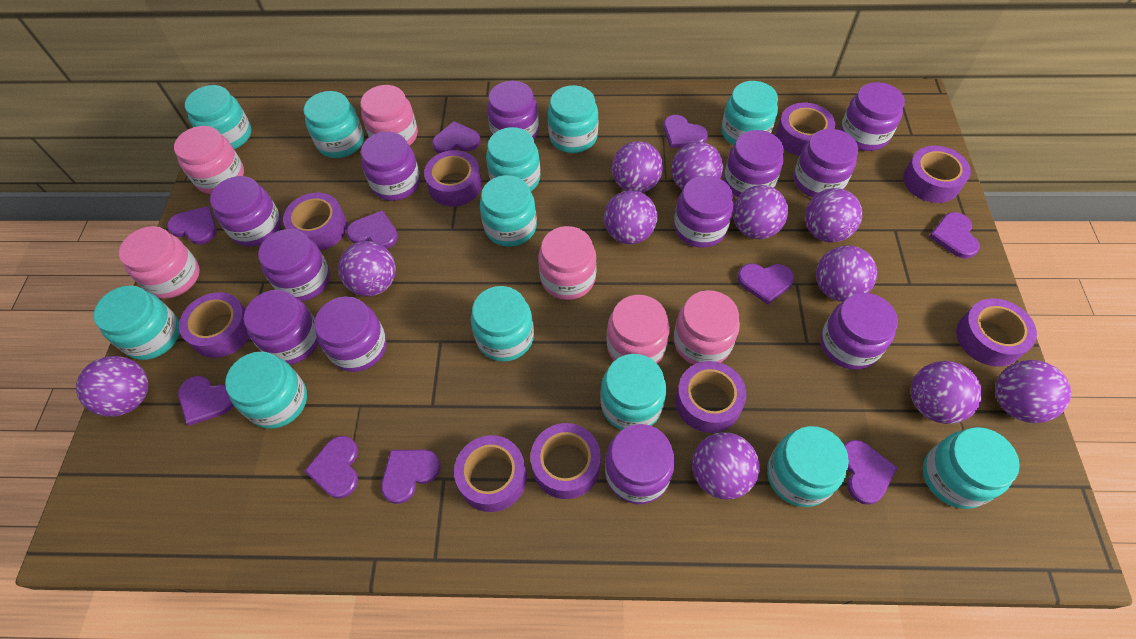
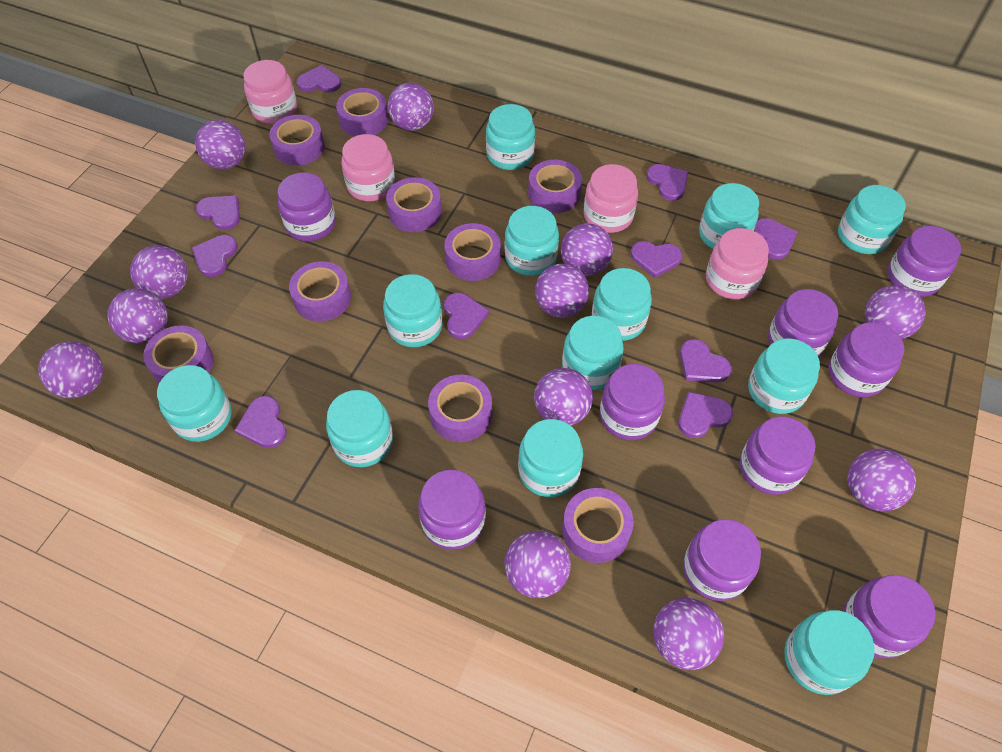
pink jar: [119,226,200,299] [174,126,244,194] [360,85,418,146] [538,226,597,300] [606,295,670,363] [674,290,740,364] = 6 -> [244,60,297,124] [341,134,395,201] [584,164,638,233] [706,228,769,299] = 4
purple ball: [76,356,148,417] [338,241,396,297] [604,190,658,244] [612,141,663,193] [671,142,723,190] [692,432,760,500] [733,185,788,239] [805,188,862,243] [816,245,877,302] [911,361,982,424] [995,360,1071,423] = 11 -> [38,341,103,399] [108,288,168,343] [130,246,188,299] [195,120,246,169] [388,83,434,131] [504,531,571,598] [534,368,593,426] [535,264,589,318] [561,223,613,276] [653,598,724,670] [847,448,916,511] [865,285,925,339] = 12
purple jar: [210,176,282,247] [244,290,319,364] [258,229,330,301] [314,296,387,372] [361,132,421,201] [487,81,539,139] [605,424,675,504] [674,175,734,248] [724,130,784,197] [794,129,858,197] [820,293,898,370] [840,82,905,151] = 12 -> [278,172,336,241] [418,470,486,550] [600,364,665,440] [683,519,761,601] [740,417,816,495] [768,289,838,357] [829,322,904,397] [843,575,936,659] [888,226,961,297] = 9

